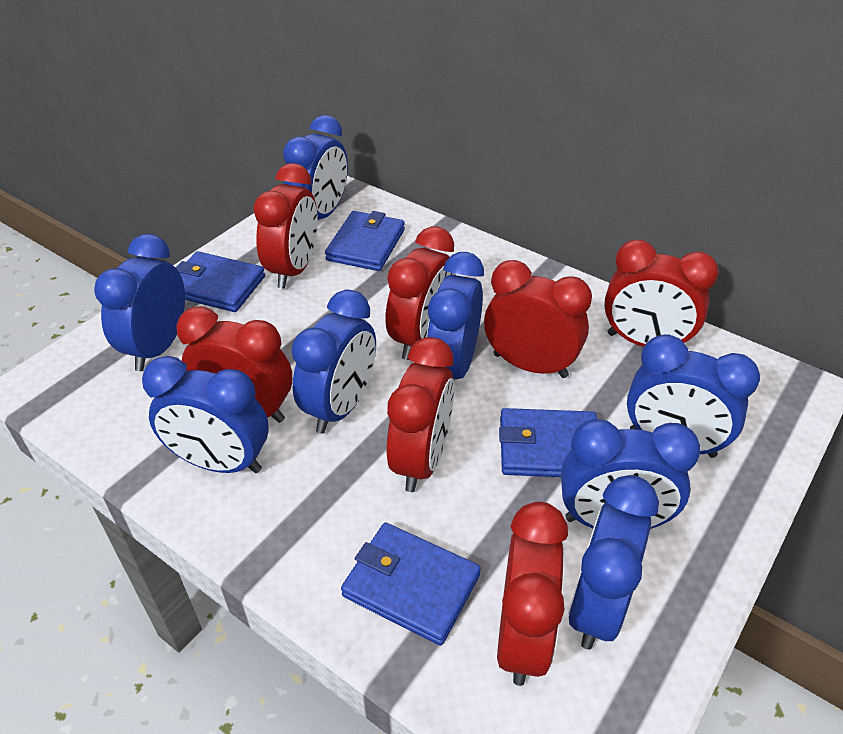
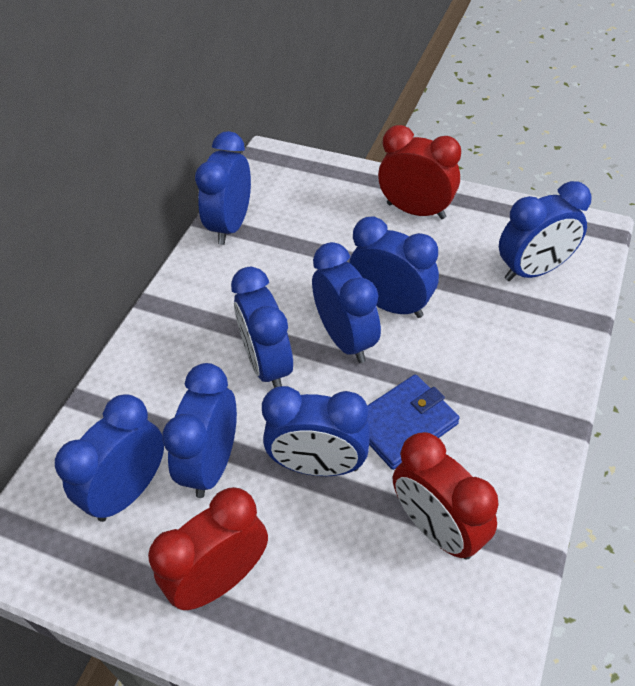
blue wallet: [176,251,265,312] [325,211,405,271] [341,523,481,645] [499,408,597,477] = 4 -> [367,374,460,470] = 1
red clock: [176,306,292,423] [253,163,318,288] [385,226,456,360] [387,337,454,492] [484,260,592,378] [497,502,568,686] [604,239,719,347] = 7 -> [148,487,268,610] [378,125,461,219] [392,432,499,560] = 3

